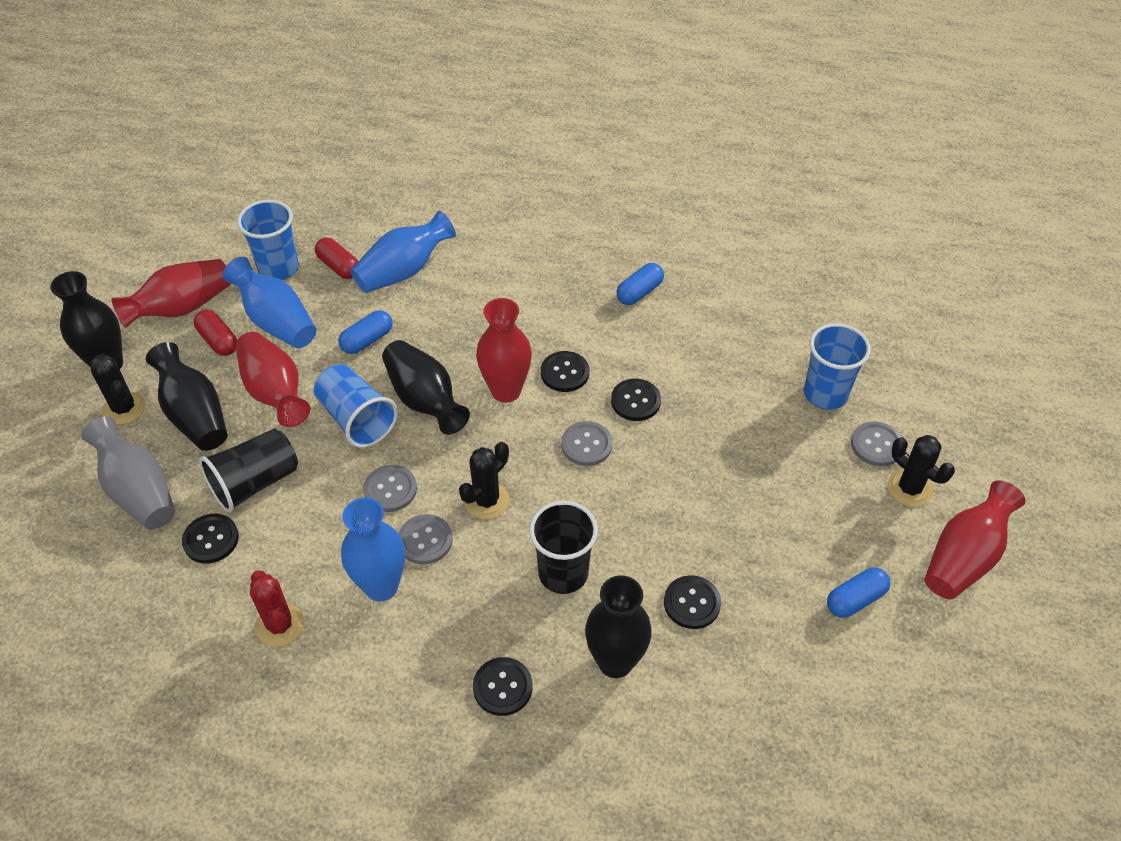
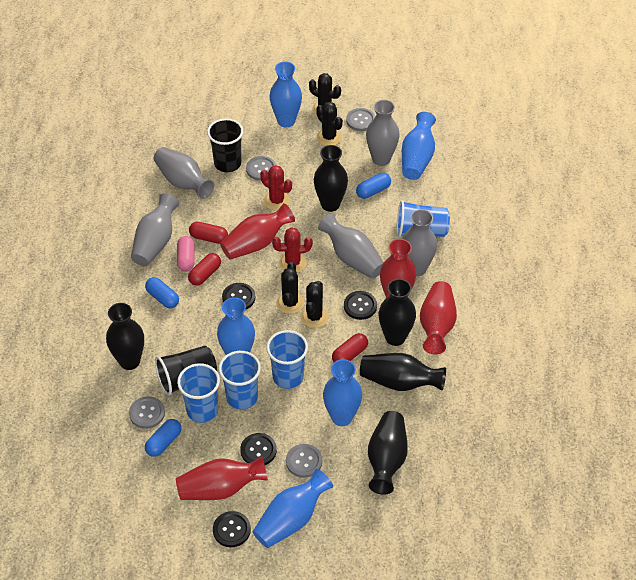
black button: [182,514,239,564] [473,657,533,716] [541,351,589,392] [611,379,661,421] [664,575,721,629] = 5 -> [213,511,251,547] [222,283,255,310] [240,433,277,465] [344,291,377,320] = 4
black cactus: [90,354,146,425] [459,442,509,519] [888,435,955,507] = 3 -> [276,262,304,314] [300,281,329,328] [309,73,341,115] [316,102,343,146] = 4
black vase: [50,271,123,369] [146,342,227,451] [382,340,470,435] [585,575,651,678] = 4 -> [106,303,144,370] [314,145,348,212] [360,353,446,391] [368,411,408,495] [379,279,416,346] = 5
blue cup: [237,200,299,281] [313,364,398,448] [804,323,871,410] = 3 -> [177,363,220,423] [219,351,261,410] [266,330,308,389] [397,200,450,237] = 4
blue vase: [223,257,316,348] [341,497,405,602] [350,211,456,293] = 3 -> [217,297,255,355] [253,469,333,548] [269,61,302,127] [323,359,362,426] [402,112,436,180] = 5
grey vase: [81,416,175,529] = 1 -> [131,194,179,266] [154,147,214,199] [318,213,384,279] [366,100,399,166] [402,209,437,276] = 5
pink capsule: none = 0 -> [177,236,194,272] = 1
red cactus: [250,570,304,647] = 1 -> [260,165,292,210] [272,227,313,273] = 2
red capsule: [194,310,237,356] [315,238,358,279] = 2 -> [188,253,221,286] [189,222,228,244] [332,333,368,362] = 3

